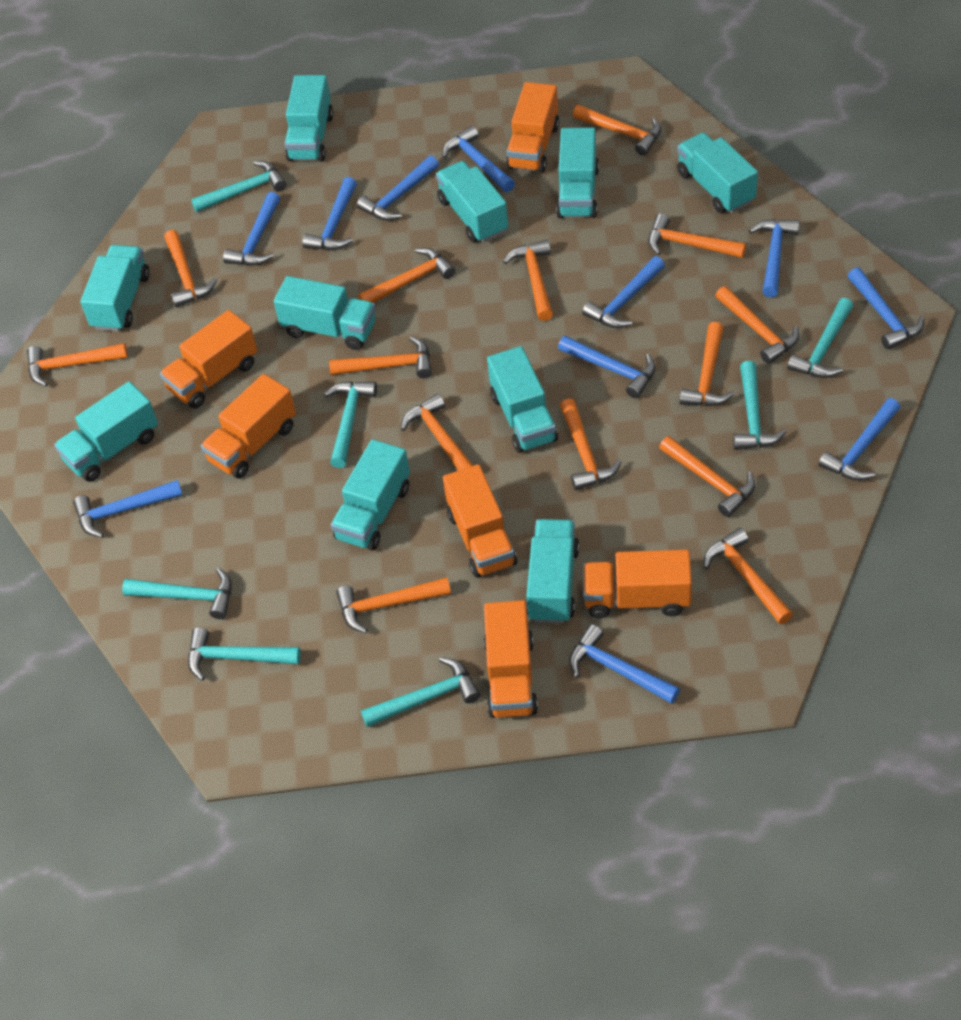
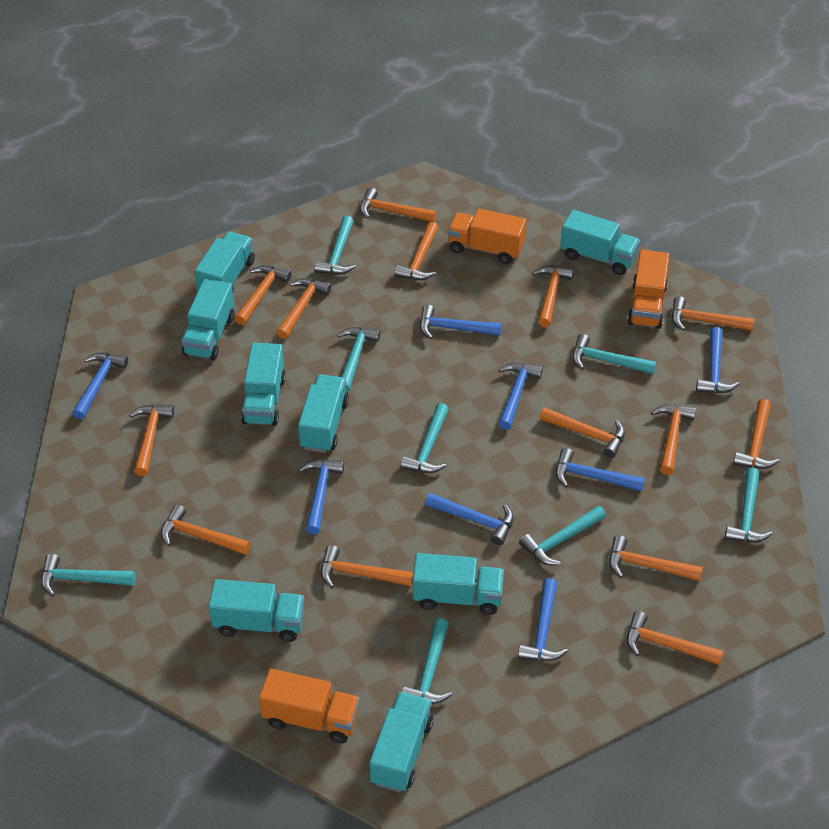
blue hammer: [73,480,183,538] [223,192,280,266] [302,177,357,250] [357,155,439,221] [443,126,515,192] [558,336,656,398] [569,624,680,704] [582,256,665,328] [749,219,800,297] [819,398,901,481] [848,267,925,350] = 11 -> [72,353,128,419] [299,459,344,535] [420,305,502,339] [425,493,514,545] [499,363,543,430] [518,578,568,661] [556,448,645,492] [696,327,740,393] = 8
orange truck: [160,310,257,409] [201,374,296,479] [443,464,517,578] [484,600,538,718] [506,82,559,173] [583,550,692,618] = 6 -> [259,669,360,743] [447,209,526,264] [627,250,669,329] = 3
turquoise hammer: [122,568,232,619] [188,627,301,681] [191,161,287,212] [324,381,377,468] [361,657,480,727] [733,361,787,450] [787,298,854,378] = 7 -> [41,554,136,597] [314,216,356,275] [337,327,380,393] [400,403,449,473] [402,618,452,704] [519,506,606,565] [573,334,656,374] [725,467,772,543] = 8
turquoise truck: [54,381,158,482] [80,245,150,332] [274,276,376,350] [285,75,333,162] [331,439,410,550] [436,161,508,243] [487,346,558,453] [526,519,579,623] [556,128,599,218] [677,133,758,213] = 10 -> [181,279,235,360] [195,232,255,292] [208,579,304,642] [241,343,286,426] [298,374,349,453] [369,692,433,792] [413,553,504,615] [560,210,640,275] = 8

